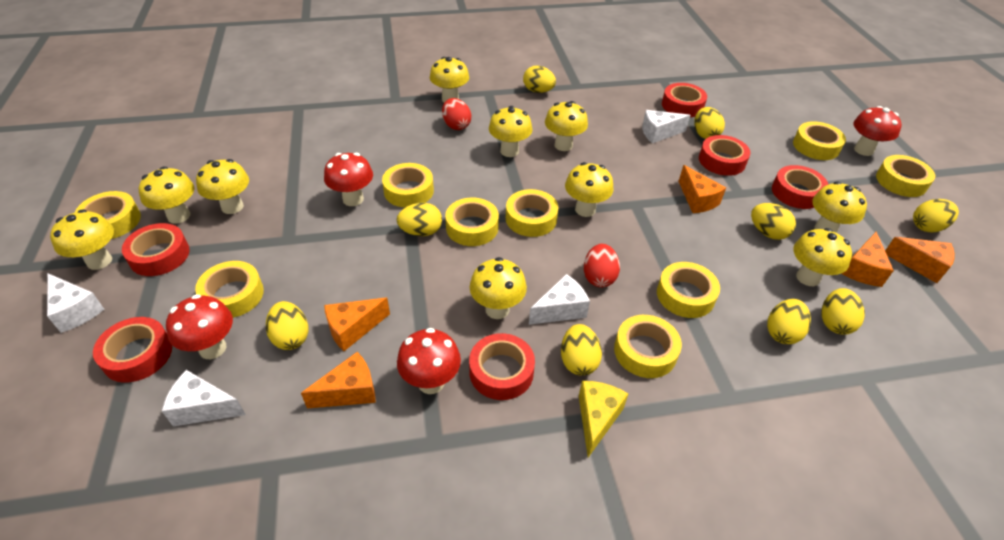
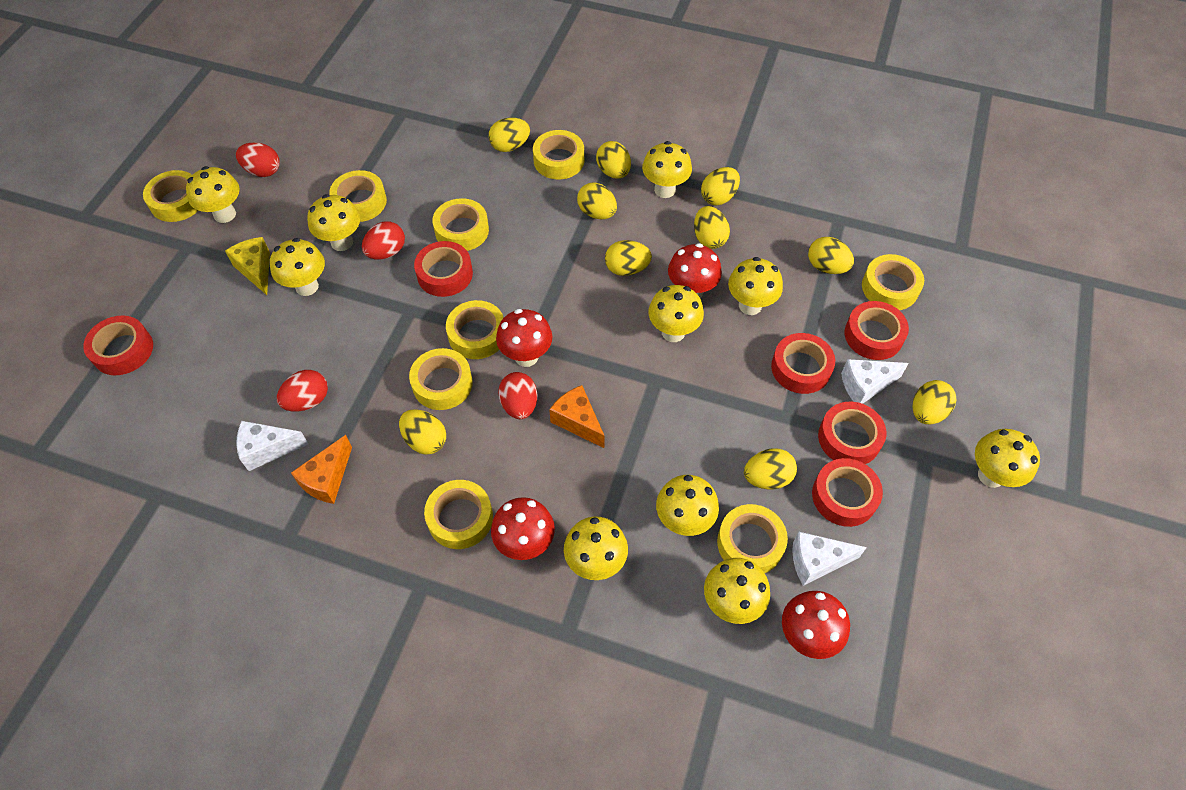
orange cheese: [301,352,376,408] [324,297,390,351] [678,165,726,213] [842,231,894,287] [885,237,955,283] = 5 -> [291,435,352,504] [549,385,605,448] = 2
red egg: [442,98,471,130] [584,244,620,287] = 2 -> [236,142,280,177] [277,370,328,412] [362,221,405,259] [498,372,537,419] = 4
white cheese: [47,273,104,333] [162,370,246,427] [529,274,590,325] [642,110,690,143] = 4 -> [236,421,308,471] [792,532,867,586] [841,359,909,404] = 3
yellow egg: [266,301,308,350] [397,203,442,236] [523,66,556,93] [561,324,602,376] [694,107,725,139] [751,203,796,240] [767,299,811,344] [821,288,865,335] [913,199,959,232] = 9 -> [399,409,446,455] [488,118,530,152] [577,182,617,219] [596,141,631,179] [605,240,652,276] [694,206,730,249] [701,167,740,205] [744,448,797,489] [808,237,854,274] [912,380,957,425] = 10

